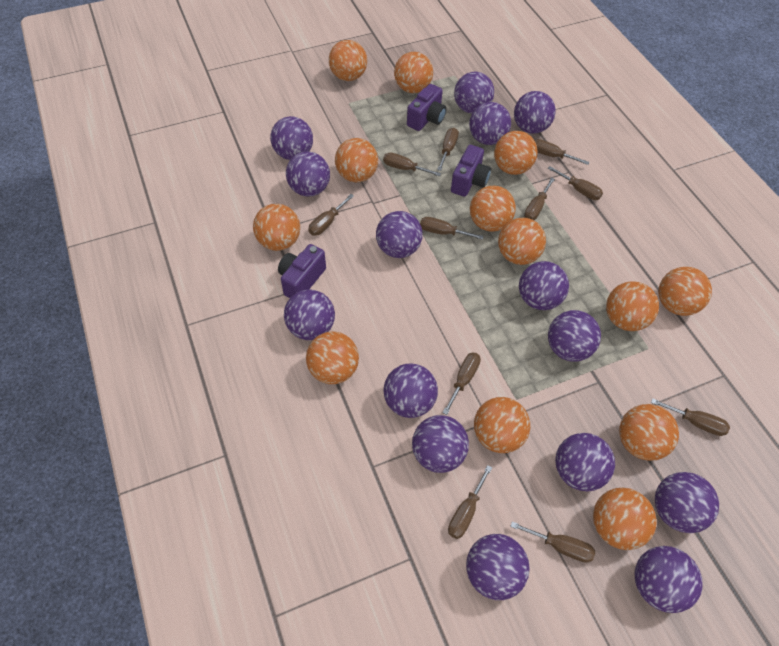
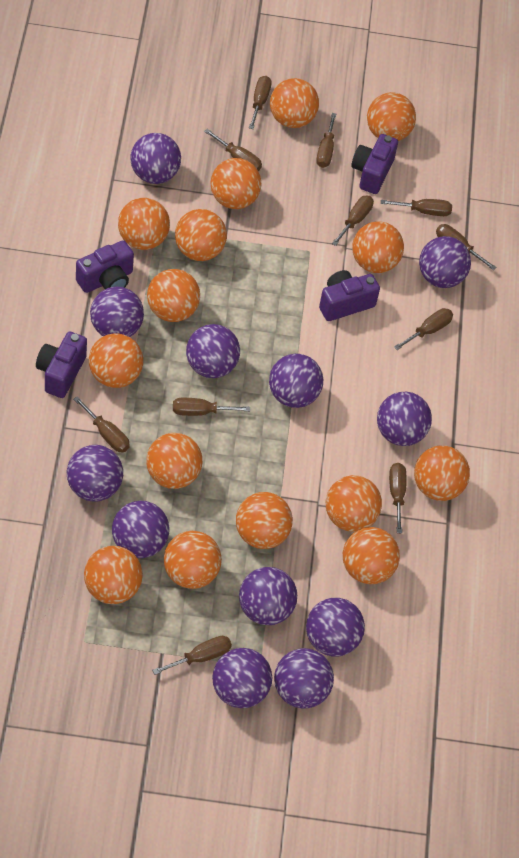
orange ball: [253,204,300,251] [306,332,359,384] [329,40,367,81] [335,138,378,182] [394,52,433,93] [470,186,516,232] [474,397,530,453] [494,131,538,175] [498,218,546,265] [593,488,657,550] [606,281,659,331] [619,404,679,461] [658,267,712,316] = 13 -> [84,546,143,604] [89,333,143,388] [118,198,170,250] [146,433,202,489] [147,269,200,322] [164,531,222,589] [175,209,227,261] [211,158,261,209] [236,492,292,549] [270,78,319,128] [326,475,382,532] [343,527,400,584] [352,221,404,273] [367,92,416,141] [414,446,470,501] = 15
purple ball: [270,116,313,160] [284,290,335,340] [286,151,330,197] [376,211,422,258] [384,363,438,418] [412,415,469,473] [454,72,494,114] [466,534,530,600] [469,102,511,145] [514,91,556,134] [519,261,569,310] [548,310,601,362] [555,433,615,491] [635,546,702,613] [655,472,719,533] = 15 -> [67,445,123,502] [90,287,144,337] [112,501,169,558] [131,133,181,184] [186,324,240,378] [212,648,272,708] [239,567,297,625] [269,354,323,408] [274,648,334,708] [306,598,365,657] [377,392,432,446] [419,236,471,288] = 12
purple camera: [278,244,326,298] [407,84,447,131] [451,145,491,197] = 3 -> [36,331,87,398] [76,240,134,293] [319,270,380,321] [351,134,398,194] = 4

